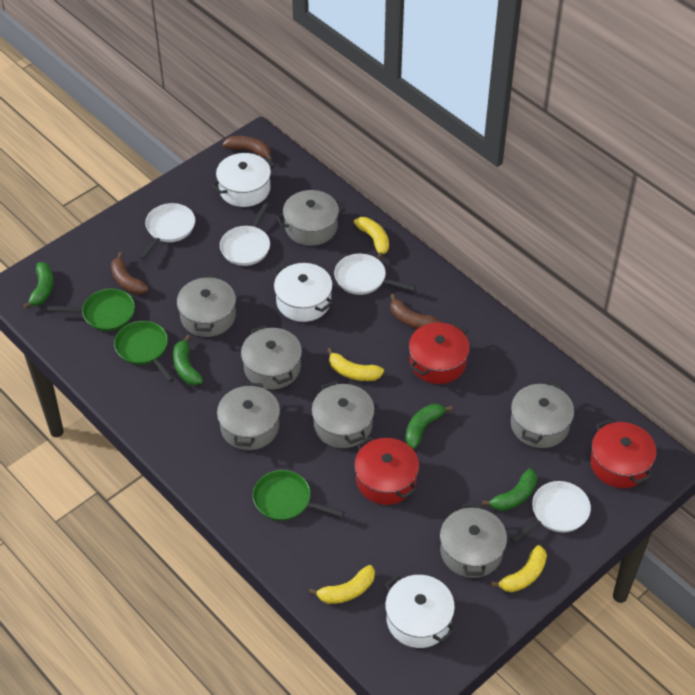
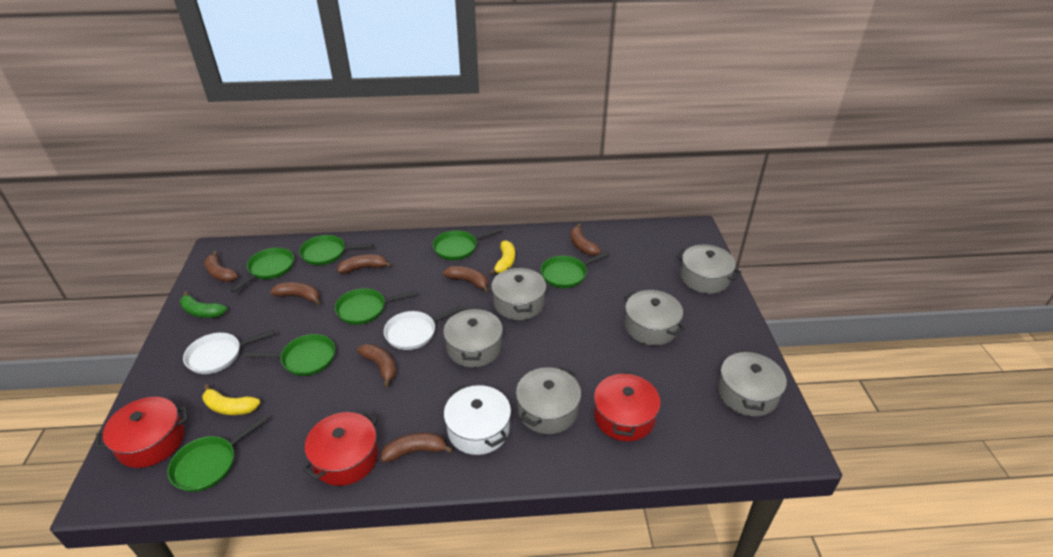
brown banana: [111,252,149,295] [223,136,273,161] [390,294,440,329] = 3 -> [204,251,238,282] [270,282,320,305] [337,254,392,274] [357,344,396,387] [381,433,453,462] [443,266,489,293] [570,223,601,256] = 7
green banana: [23,262,54,309] [173,335,203,386] [405,404,453,449] [482,468,537,511] = 4 -> [180,291,227,318] = 1
green pan: [47,289,135,331] [114,321,174,382] [253,470,344,521] = 3 -> [167,416,267,492] [230,248,294,293] [244,334,335,376] [299,235,373,265] [335,288,416,325] [433,228,502,260] [541,251,610,288] = 7
grey pot: [177,275,236,337] [217,382,280,450] [241,325,302,390] [276,190,345,246] [312,381,375,448] [440,504,507,578] [511,381,574,448] = 7 -> [443,308,503,367] [491,266,546,320] [516,366,581,434] [624,290,685,345] [676,245,741,294] [718,349,787,417] = 6
white pan: [140,203,195,260] [220,202,270,266] [334,254,416,295] [510,481,591,543] = 4 -> [183,330,275,374] [384,305,464,350] = 2
white pot: [212,153,275,207] [274,263,333,322] [385,574,455,648] = 3 -> [444,385,511,455] = 1
yellow banana: [309,565,375,604] [327,348,384,381] [354,217,389,260] [491,545,547,592] = 4 -> [202,384,260,415] [489,240,515,275] = 2

